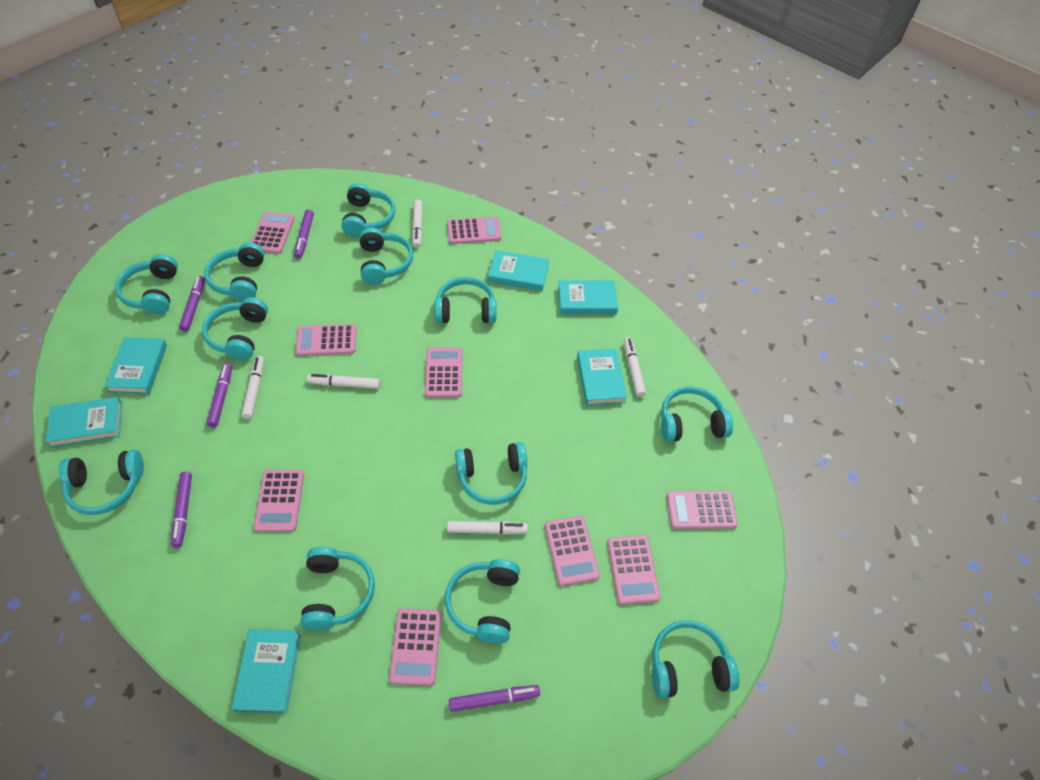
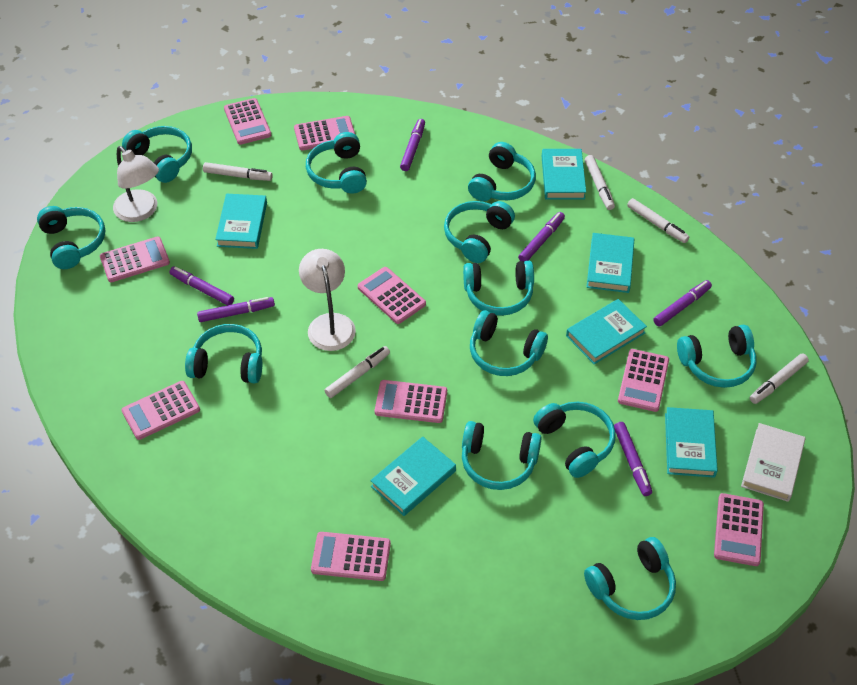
purple marker: [171,472,192,548] [179,276,205,332] [207,363,232,427] [294,209,314,259] [449,685,540,712] = 5 -> [170,266,234,305] [197,297,275,322] [400,119,425,171] [518,212,565,262] [614,422,652,496] [653,280,712,326] = 6
white book: none = 0 -> [741,423,806,502] = 1
white lamp: none = 0 -> [113,146,159,222] [299,249,356,351] = 2

